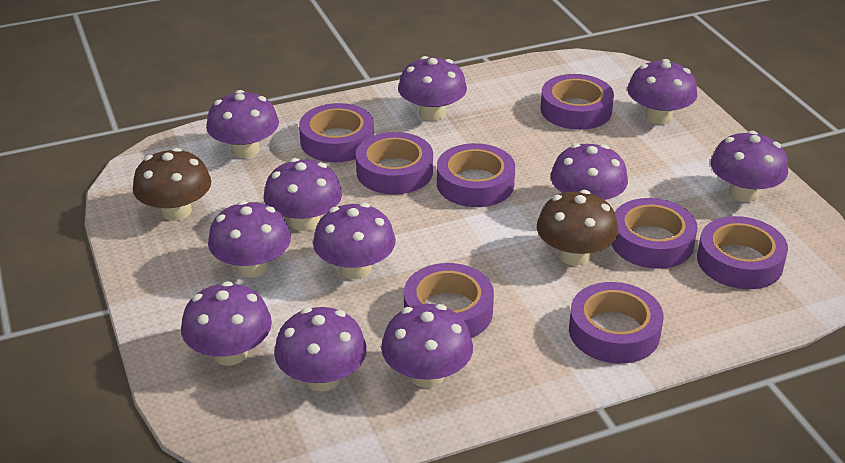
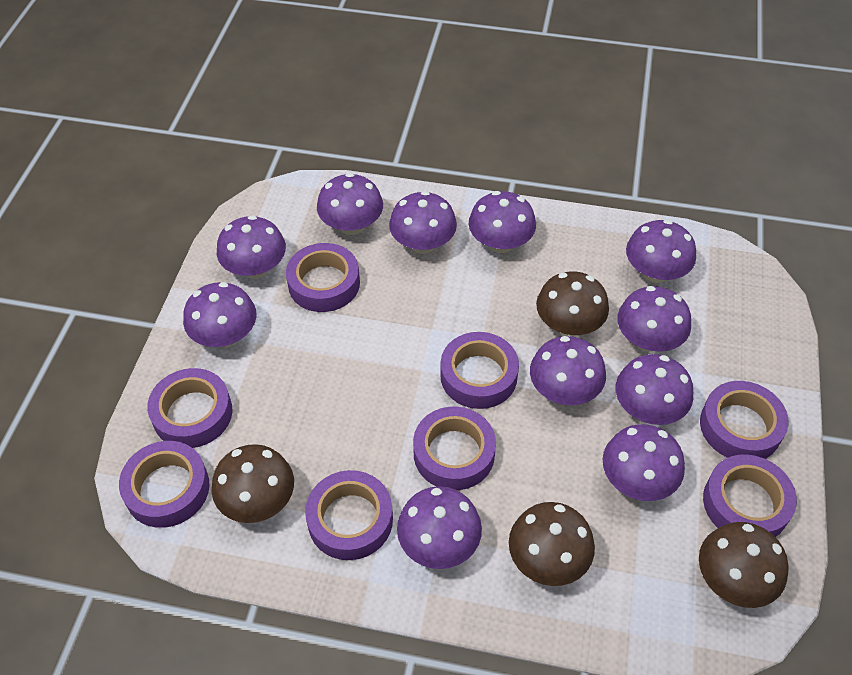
brown mushroom: [133,148,211,221] [537,190,618,266] = 2 -> [212,444,294,523] [509,502,595,586] [536,271,609,336] [699,522,789,608] = 4

